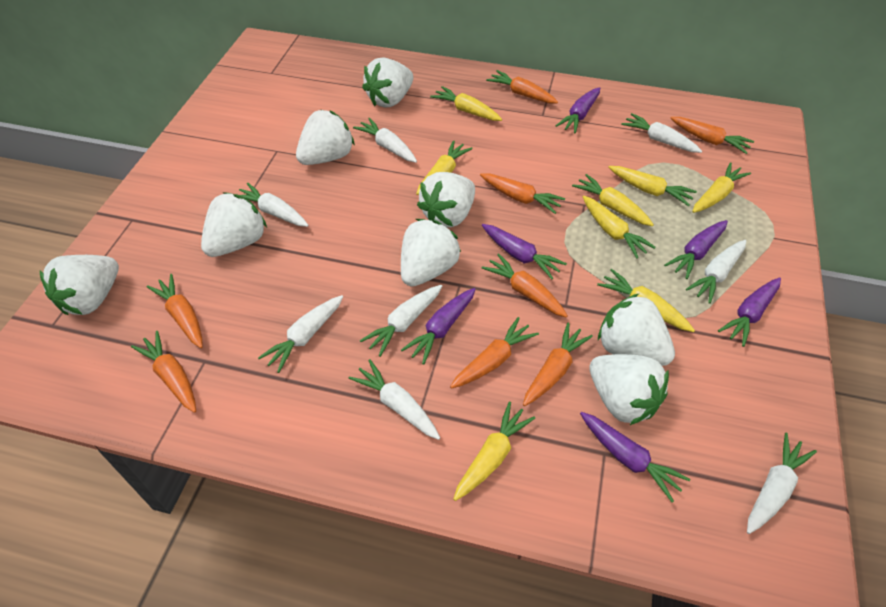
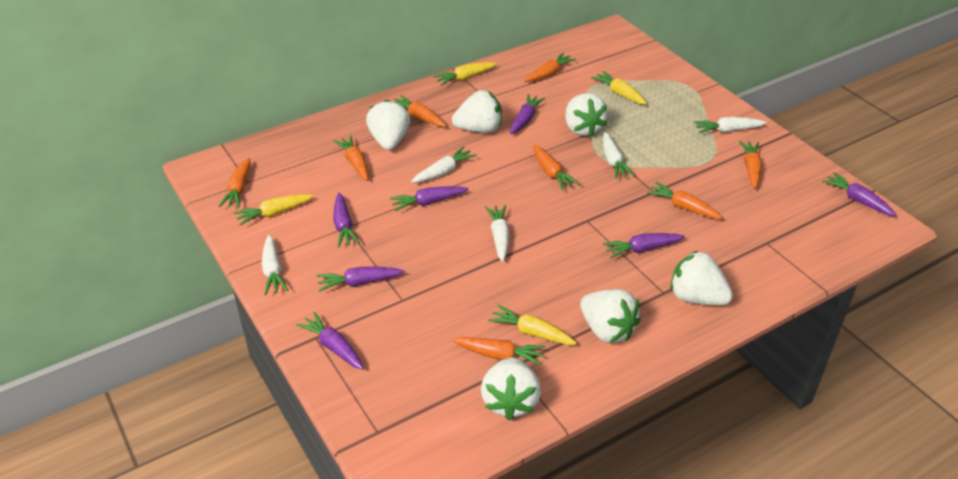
purple carrot: [401,288,476,365] [482,224,567,279] [556,87,600,133] [580,412,690,503] [664,220,728,279] [718,278,781,347] = 6 -> [296,312,363,370] [317,267,404,292] [333,193,360,248] [390,186,468,211] [510,94,545,135] [603,233,685,258] [822,172,897,217] = 7
white carrot: [239,182,309,227] [258,295,343,373] [349,359,440,440] [353,118,417,163] [360,285,442,357] [621,113,702,153] [686,240,746,304] [747,433,817,534] = 8 -> [262,235,288,295] [411,146,477,183] [485,205,510,262] [603,132,635,179] [694,117,766,133] = 5
white strawberry: [40,255,119,315] [201,192,267,257] [296,110,355,165] [362,57,413,108] [401,219,461,287] [417,172,475,228] [589,354,669,425] [598,294,675,366] = 8 -> [366,99,410,150] [452,90,502,133] [481,357,541,420] [565,93,608,137] [580,289,641,343] [670,251,733,305] = 6
yellow carrot: [416,140,473,195] [430,86,502,121] [453,402,535,501] [572,174,654,226] [583,196,656,259] [597,269,695,332] [608,166,697,206] [692,162,751,213] = 8 -> [234,194,314,226] [433,62,497,86] [488,305,577,345] [591,71,647,105] = 4

